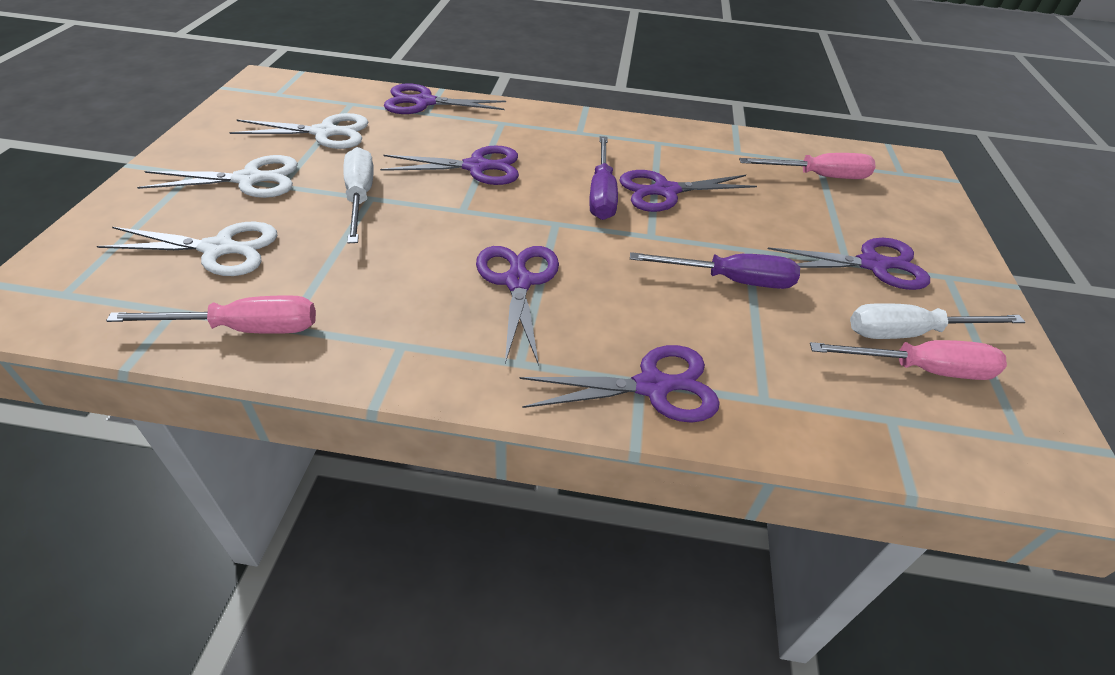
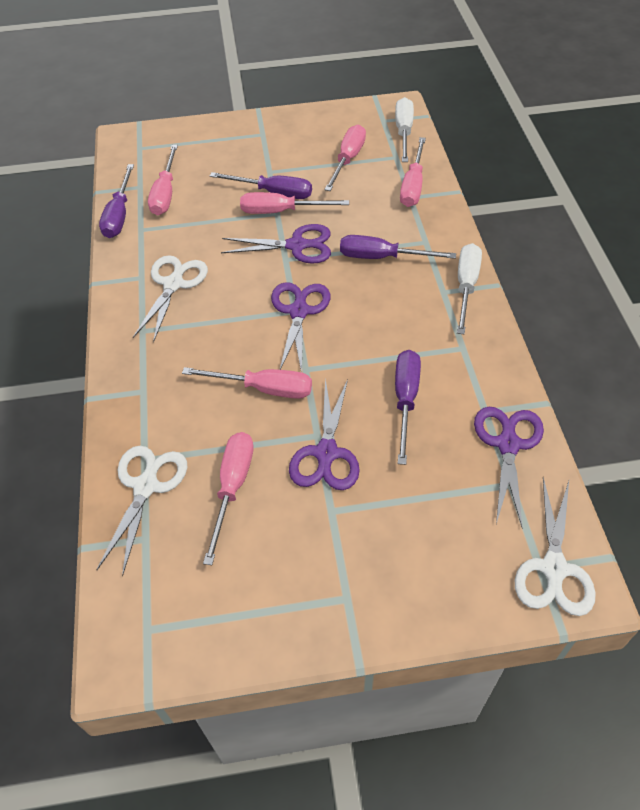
pink screwdriver: [106,295,316,334] [739,153,876,179] [810,340,1007,380] = 3 -> [148,145,178,215] [182,367,312,399] [203,432,254,565] [240,192,349,214] [324,124,366,191] [400,137,426,207] = 6
purple scissors: [380,145,519,185] [384,83,506,114] [476,246,559,365] [519,345,720,423] [619,170,757,212] [768,238,930,290] = 6 -> [221,224,331,264] [271,282,330,372] [289,378,360,490] [474,407,544,529] = 4
purple screwdriver: [589,136,618,220] [630,252,800,289] = 2 -> [99,164,134,238] [210,172,312,199] [340,235,456,259] [395,350,421,465] = 4

